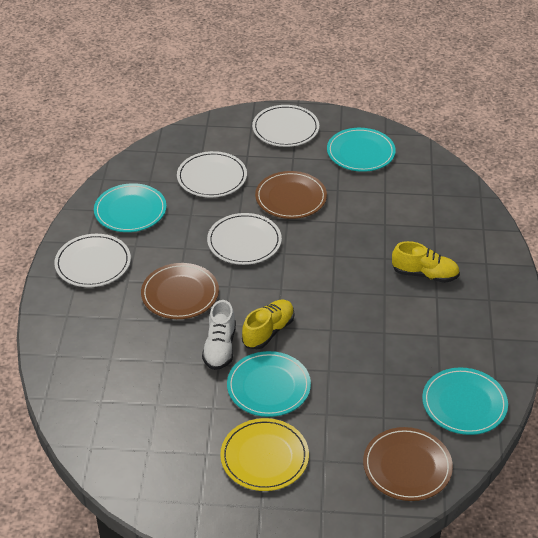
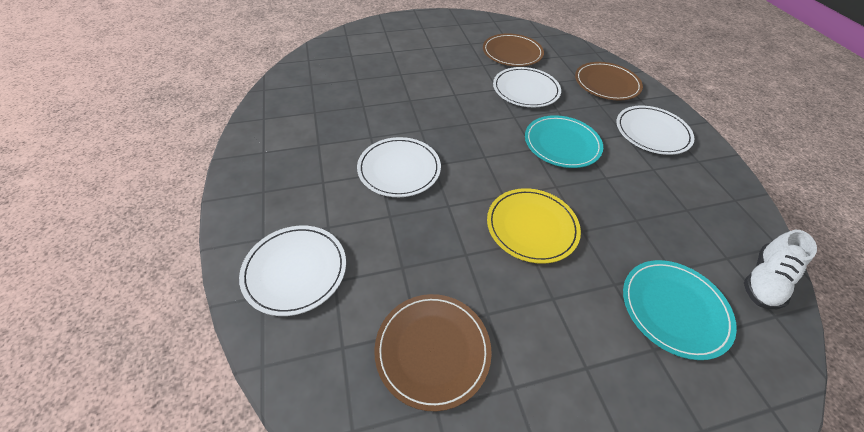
turquoise plate: [94,183,166,232] [227,351,311,417] [327,128,396,172] [422,367,508,435] = 4 -> [525,115,603,168] [623,260,737,360] = 2
yellow shoe: [242,300,294,349] [392,241,460,283] = 2 -> none = 0

